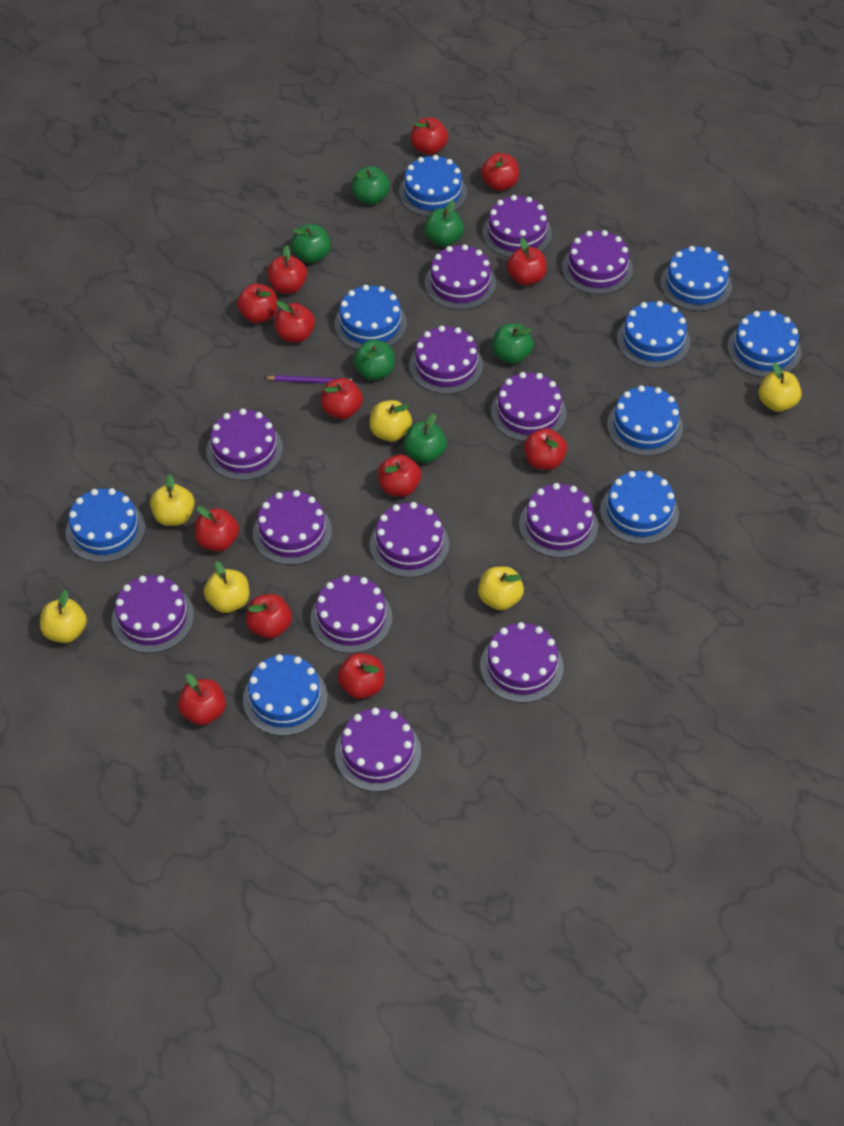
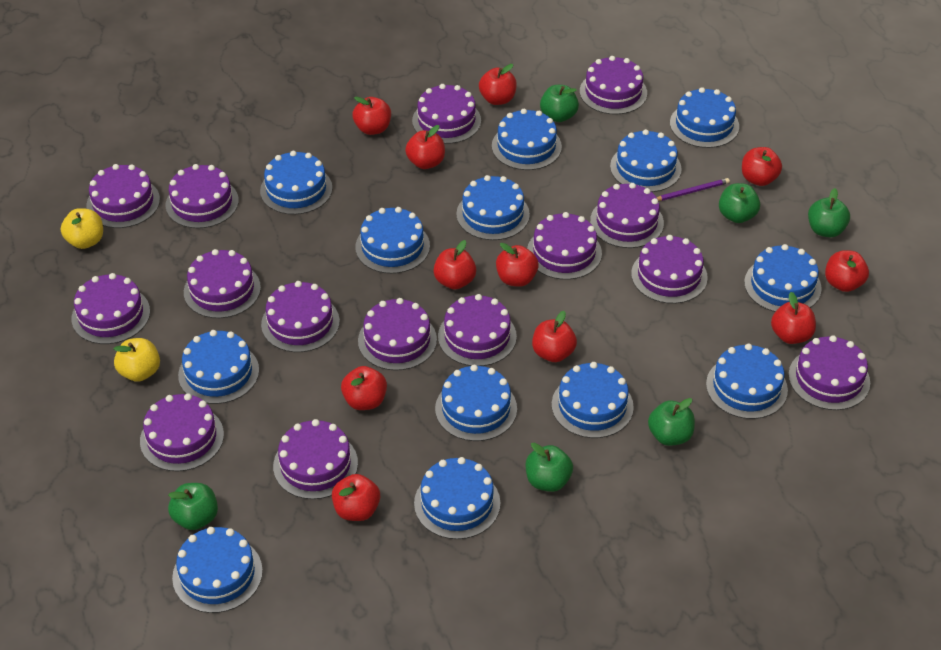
blue cake: [66,488,145,563] [243,654,328,736] [334,285,407,350] [399,155,467,217] [600,471,679,544] [607,385,683,456] [617,301,690,368] [660,246,732,311] [727,310,801,378] = 9 -> [172,527,263,613] [178,330,259,404] [260,151,332,215] [355,207,430,274] [414,457,500,539] [435,365,517,441] [456,175,530,240] [492,109,562,170] [552,362,634,438] [610,129,682,192] [670,87,739,148] [706,344,788,419] [744,244,822,312] = 13
purple cake: [112,575,194,653] [206,409,283,480] [253,490,332,565] [310,575,392,653] [335,708,421,792] [370,502,449,578] [409,326,483,394] [425,244,496,310] [480,622,564,703] [482,195,552,258] [491,372,567,442] [519,483,598,558] [562,230,633,295] = 13 -> [71,273,150,344] [86,164,160,228] [140,393,224,471] [166,164,239,228] [184,249,261,318] [261,281,340,352] [273,419,358,499] [358,298,437,371] [412,84,481,144] [438,294,517,366] [527,212,602,280] [580,56,647,115] [590,183,664,248] [631,235,708,304] [789,335,870,410] = 15
red apple: [178,673,226,725] [195,506,239,551] [237,283,277,323] [246,594,292,639] [267,245,307,294] [274,301,315,343] [321,378,363,419] [337,653,384,699] [378,455,421,497] [411,117,448,155] [481,153,519,191] [507,238,547,286] [524,428,567,470] = 13 -> [332,474,380,521] [341,366,387,410] [352,97,391,135] [405,125,445,169] [433,240,476,290] [479,64,517,105] [496,243,539,287] [532,311,577,362] [742,147,782,186] [771,292,816,344] [825,250,869,292] = 11
yellow apple: [40,590,87,643] [150,474,195,526] [204,561,249,613] [370,400,412,442] [478,566,524,610] [759,363,802,412] = 6 -> [61,208,103,249] [114,338,160,382] = 2

